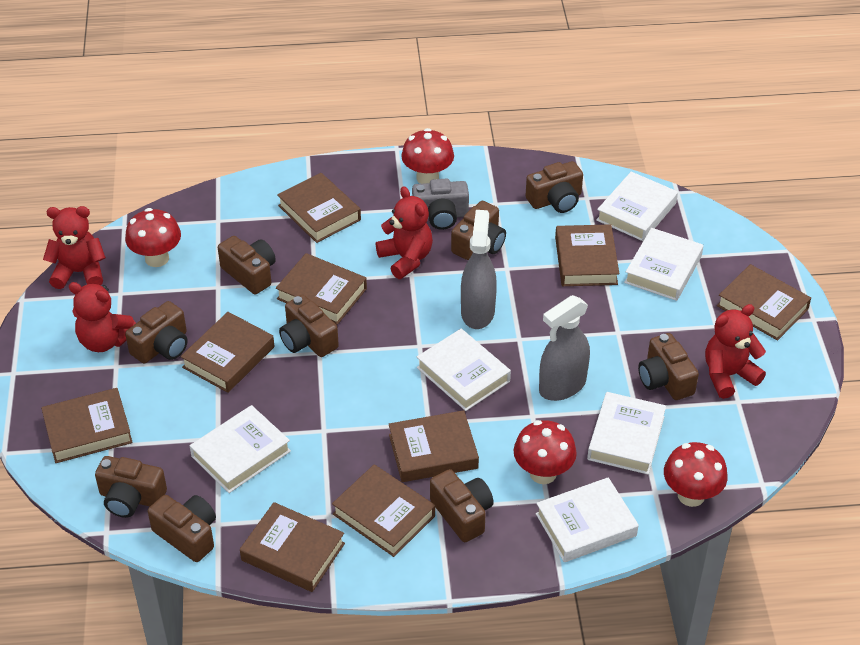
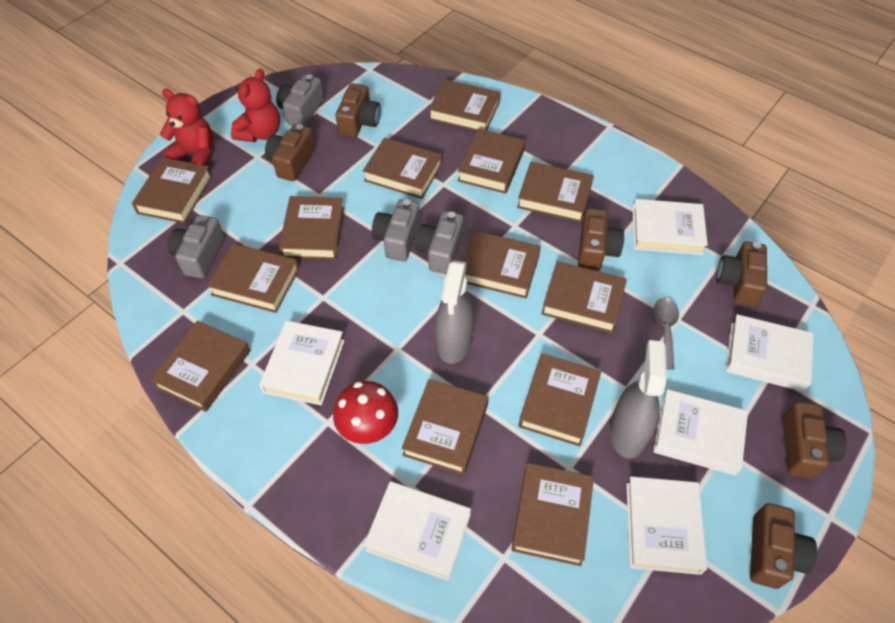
brown book: [41,388,133,463] [180,312,274,393] [240,502,345,592] [276,253,367,325] [277,173,361,243] [332,465,435,557] [389,410,479,482] [555,224,619,286] [717,264,811,341] = 9 -> [132,157,212,224] [150,321,250,412] [207,243,299,313] [279,196,344,260] [363,138,442,199] [402,379,489,475] [428,79,500,131] [458,129,525,194] [462,231,541,298] [511,463,594,566] [517,162,594,222] [519,353,601,446] [542,261,627,333] = 13
brown camera: [95,456,167,518] [125,301,188,363] [148,495,216,562] [218,236,276,294] [279,295,339,357] [430,469,494,542] [451,201,506,260] [525,161,583,213] [638,333,699,400] = 9 -> [265,124,315,181] [336,83,381,137] [578,208,624,271] [716,241,767,307] [750,503,817,589] [782,402,847,479] = 6
grey camera: [412,179,469,230] = 1 -> [167,215,224,278] [276,75,324,126] [372,199,420,261] [415,211,464,274] = 4
grey spoon: none = 0 -> [654,298,679,370] = 1
red mushroom: [125,208,181,267] [401,128,454,184] [514,420,577,484] [664,442,728,507] = 4 -> [333,381,398,444] = 1
red teddy bear: [43,206,106,289] [69,282,136,352] [376,186,433,279] [705,304,766,399] = 4 -> [160,89,213,166] [231,69,280,142] = 2

